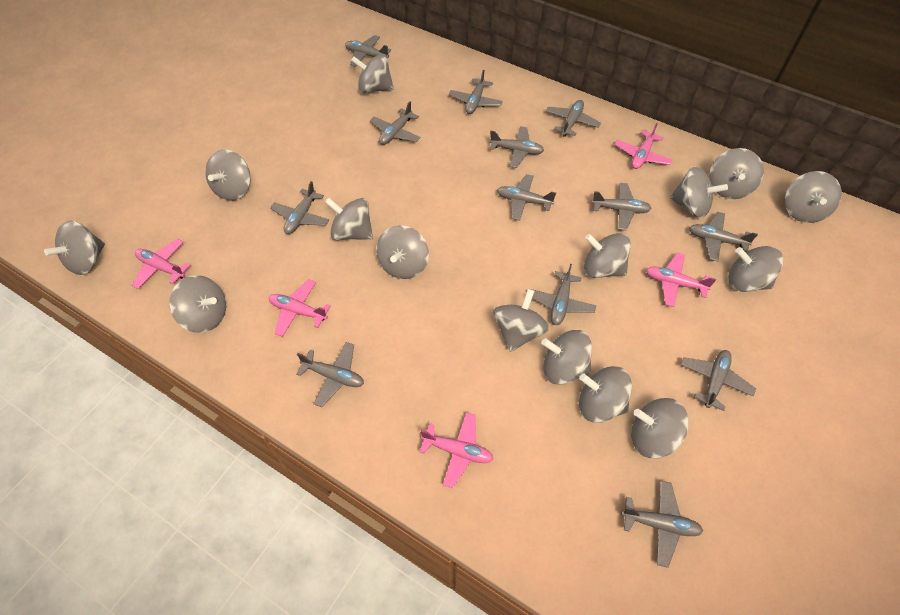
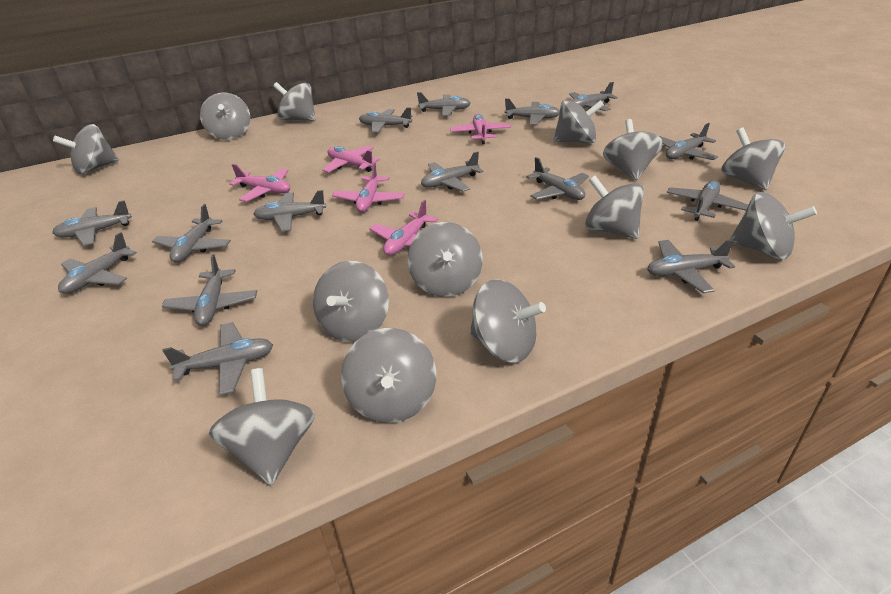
grey plane: [270,181,329,234] [296,342,364,407] [345,35,391,67] [370,101,421,145] [449,70,503,114] [489,126,544,168] [497,174,556,220] [531,264,596,325] [546,100,601,137] [591,183,652,231] [621,481,703,568] [681,350,756,411] [689,212,758,262] = 13 -> [52,200,132,246] [58,232,137,294] [152,204,231,262] [161,254,257,326] [162,322,273,395] [254,190,326,232] [359,107,412,133] [417,92,471,116] [421,152,484,192] [505,99,560,125] [526,157,589,200] [569,82,618,111] [647,240,735,293] [659,123,718,160] [666,180,748,221] = 15
grey spinning top: [44,221,105,275] [169,275,226,333] [205,149,250,201] [325,198,373,240] [351,54,394,93] [376,225,429,279] [493,289,549,352] [541,330,592,385] [579,366,632,423] [584,233,631,278] [631,398,689,458] [670,167,728,218] [709,148,764,199] [728,246,783,292] [785,171,842,223] = 15 -> [53,124,119,174] [200,92,250,140] [209,368,315,485] [273,82,316,121] [313,261,389,342] [341,328,436,423] [408,222,482,297] [470,279,546,363] [553,100,604,144] [585,176,644,239] [603,119,663,180] [721,128,785,190] [730,192,817,260] = 13

